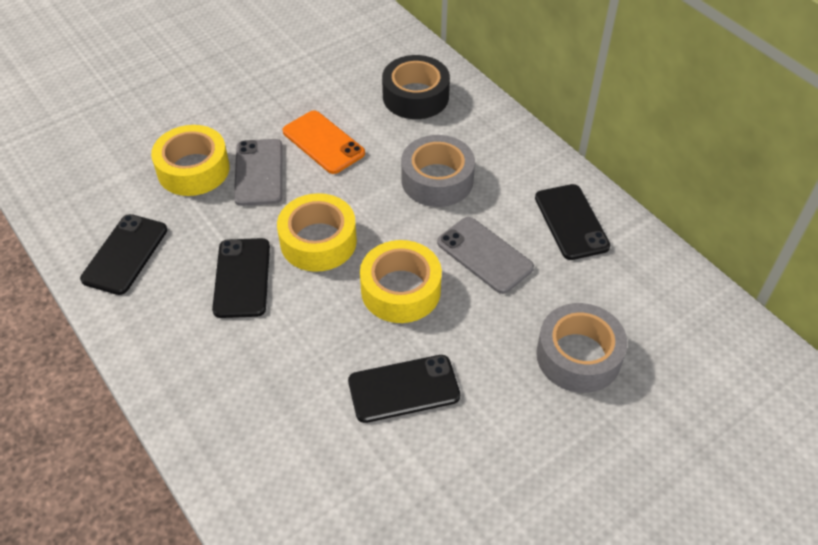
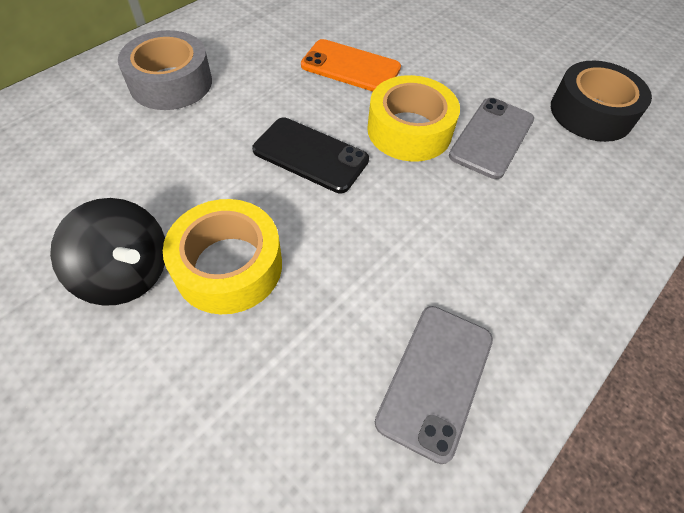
black phone: [80,214,167,295] [212,238,270,318] [348,355,460,423] [535,184,611,260] = 4 -> [252,118,369,193] = 1
black spinning top: none = 0 -> [50,198,165,305] = 1
grey tape: [401,135,475,207] [536,303,628,393] = 2 -> [118,30,212,110] = 1
yellow tape: [151,125,230,196] [277,193,357,272] [360,240,442,323] = 3 -> [163,199,282,314] [367,75,460,162] = 2

